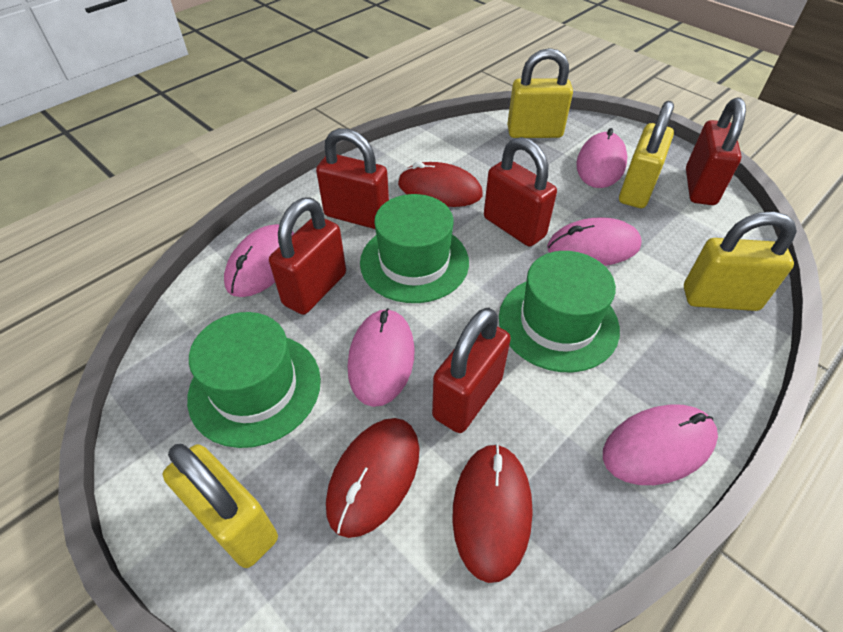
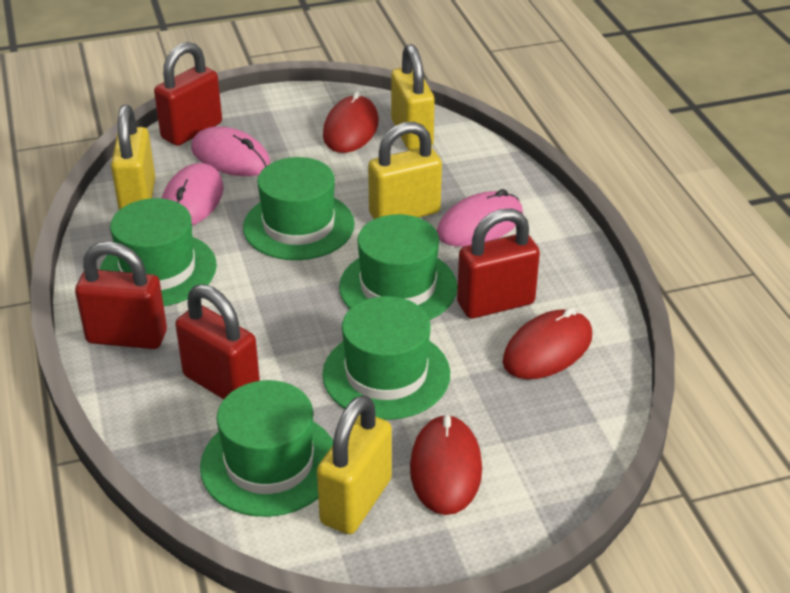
green hat: [187,312,321,448] [360,194,469,303] [499,251,620,372] = 3 -> [100,198,217,306] [200,380,333,517] [243,157,355,260] [322,296,450,420] [339,214,457,320] = 5
pink mouse: [224,224,294,297] [348,308,415,407] [547,217,642,266] [576,128,627,188] [603,404,718,485] = 5 -> [162,163,224,226] [191,126,271,176] [437,189,523,247] = 3
red padlock: [269,197,346,315] [316,128,389,229] [432,308,511,433] [484,137,557,247] [686,98,746,205] = 5 -> [75,242,167,349] [154,42,222,146] [175,284,260,399] [457,209,540,319] = 4

